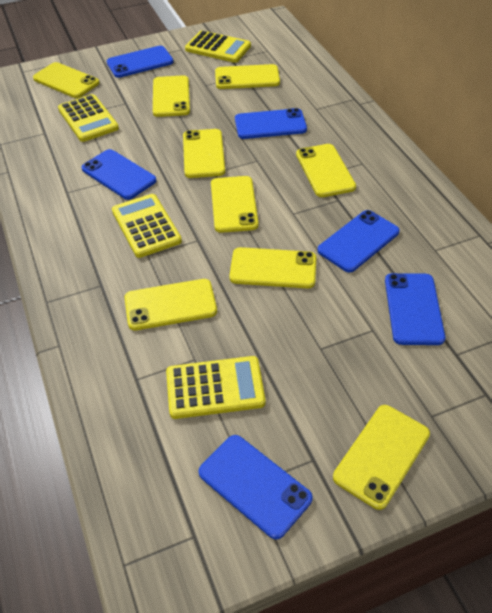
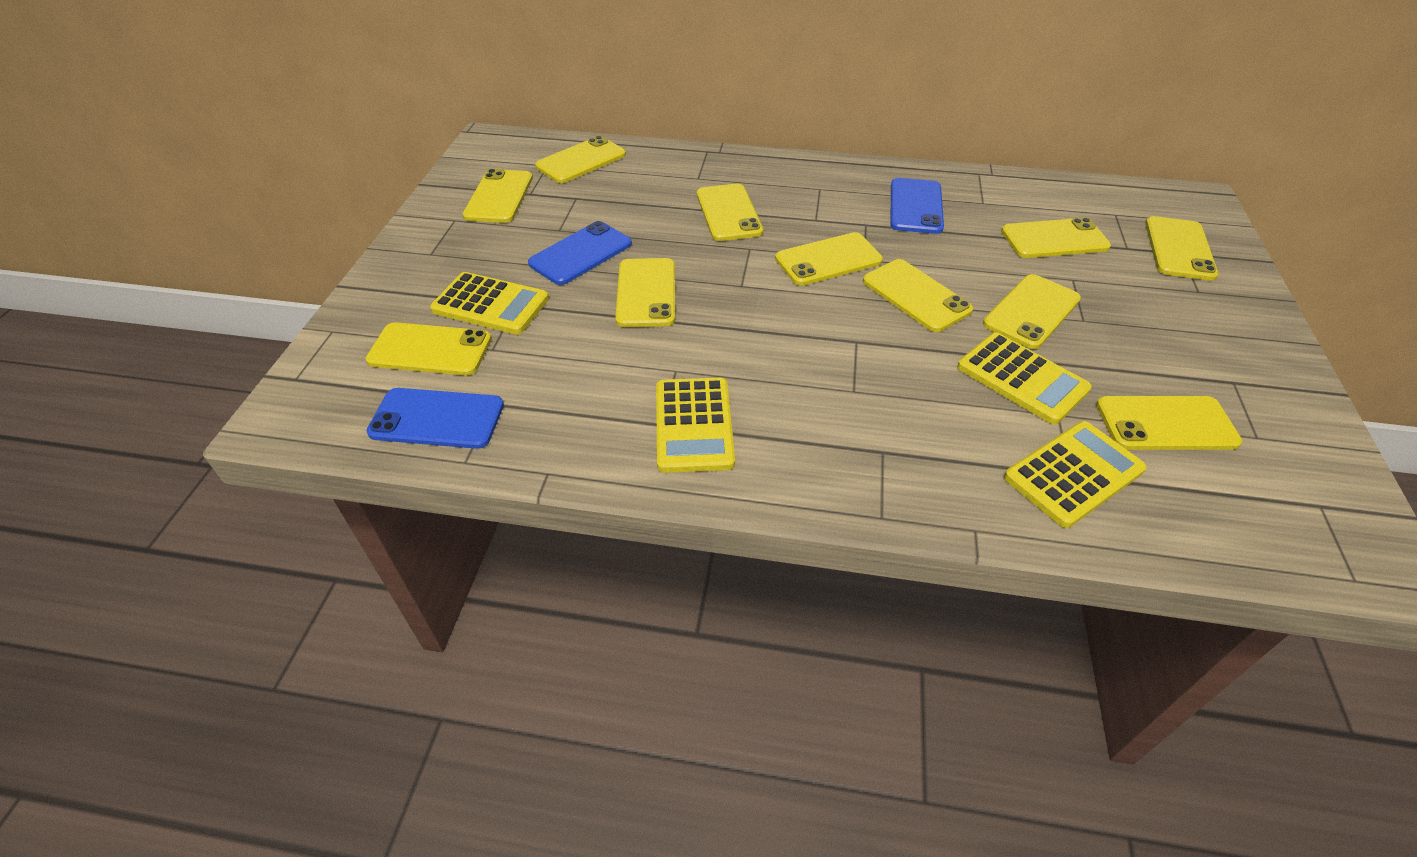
blue phone: [82,149,156,200] [107,46,173,78] [198,435,313,540] [235,108,307,139] [317,210,400,272] [385,273,445,345] = 6 -> [367,388,504,449] [528,221,632,285] [890,178,944,234] = 3
yellow phone: [33,62,99,98] [124,279,217,330] [153,75,190,117] [183,129,225,178] [211,176,259,233] [215,64,280,89] [229,247,316,288] [296,144,356,197] [333,405,430,510] = 9 -> [365,322,492,376] [463,169,533,223] [535,136,626,183] [615,258,675,327] [697,184,763,241] [775,232,883,286] [863,259,973,332] [983,274,1081,349] [1001,217,1111,258] [1096,396,1242,450] [1145,216,1219,281] = 11

